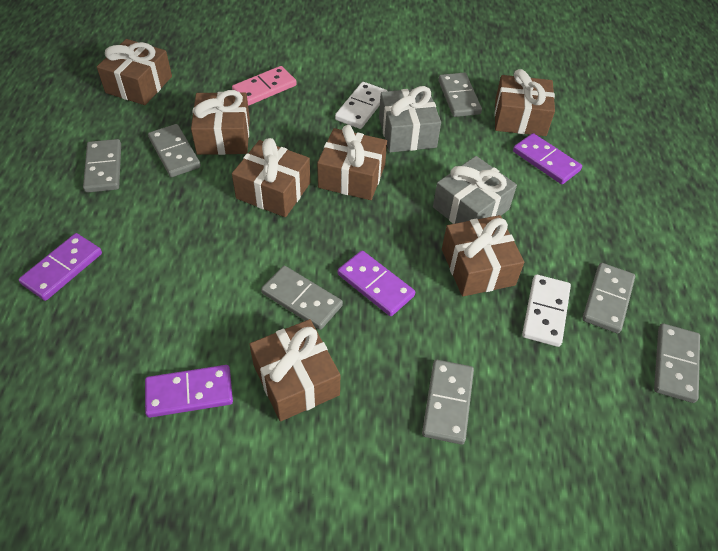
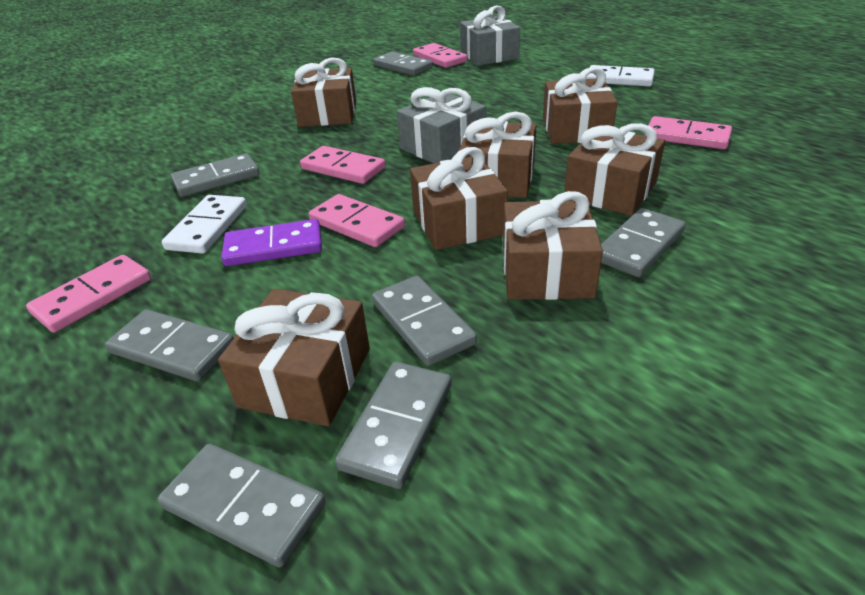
pink domino: [232,66,297,106] = 1 -> [26,255,151,333] [300,146,385,184] [309,194,405,247] [413,43,467,68] [645,116,732,149] = 5
purple domino: [18,233,102,301] [145,365,233,418] [338,250,415,316] [513,133,582,184] = 4 -> [221,219,322,266] = 1

